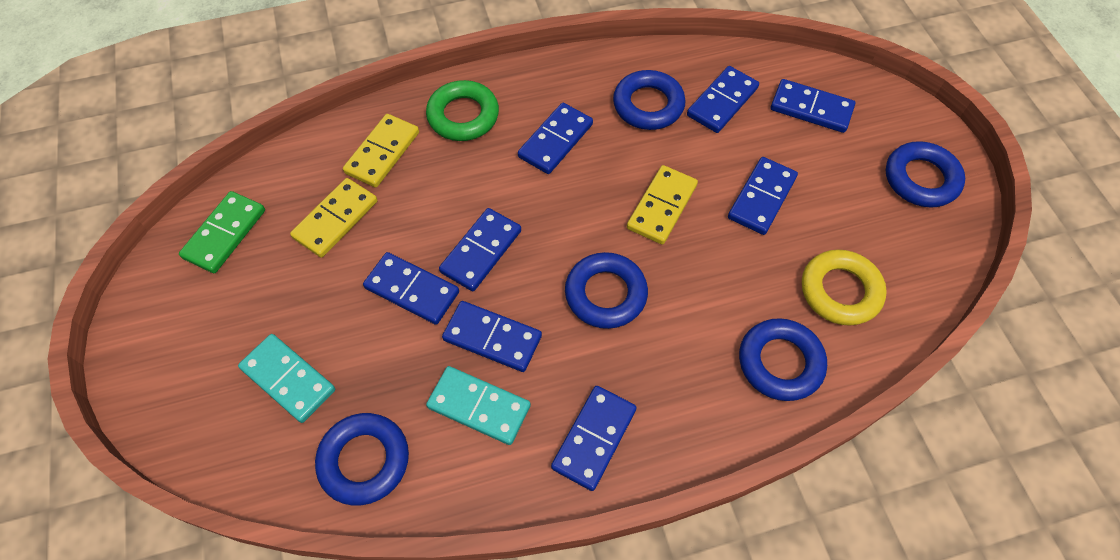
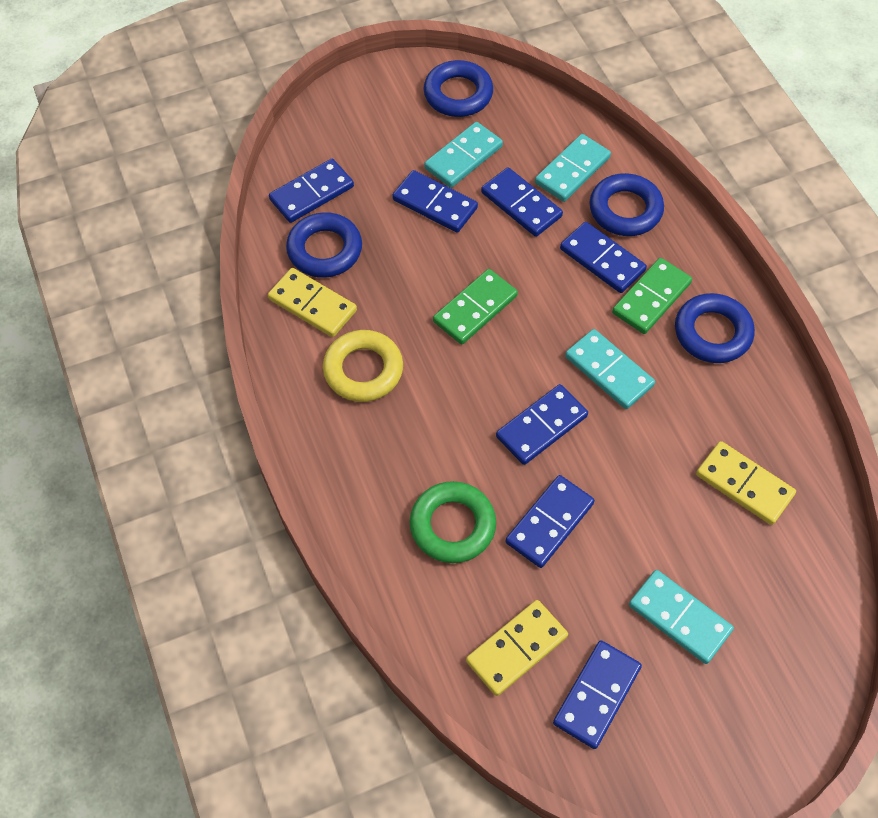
blue domino: [363,252,459,325] [439,208,521,291] [442,301,542,372] [518,103,593,174] [551,386,637,491] [687,66,759,133] [728,157,798,235] [771,79,855,133] = 8 -> [269,159,354,223] [392,170,478,233] [481,167,563,237] [496,384,588,465] [506,475,595,568] [553,640,642,749] [560,222,647,293] = 7
blue ring: [315,413,409,505] [565,252,648,329] [613,70,686,130] [739,318,827,401] [886,141,965,208] = 5 -> [286,212,362,278] [423,60,493,117] [590,173,664,236] [675,293,755,363] = 4
green domino: [179,191,265,273] = 1 -> [433,269,518,344] [612,258,692,334] = 2
turquoise domino: [238,334,335,423] [426,366,531,445] = 2 -> [424,122,503,188] [535,134,611,202] [565,329,655,409] [629,570,734,664] = 4

